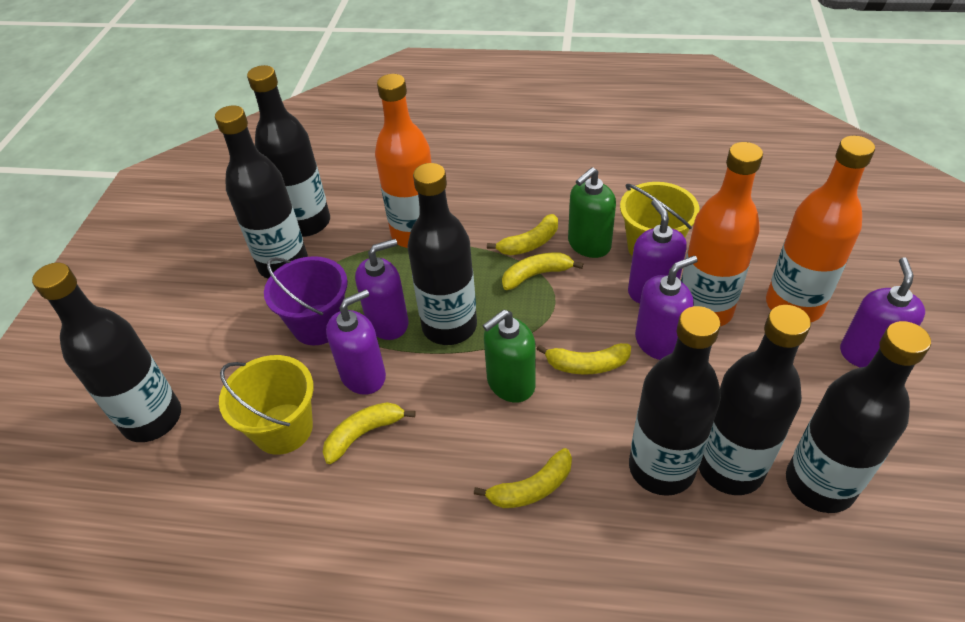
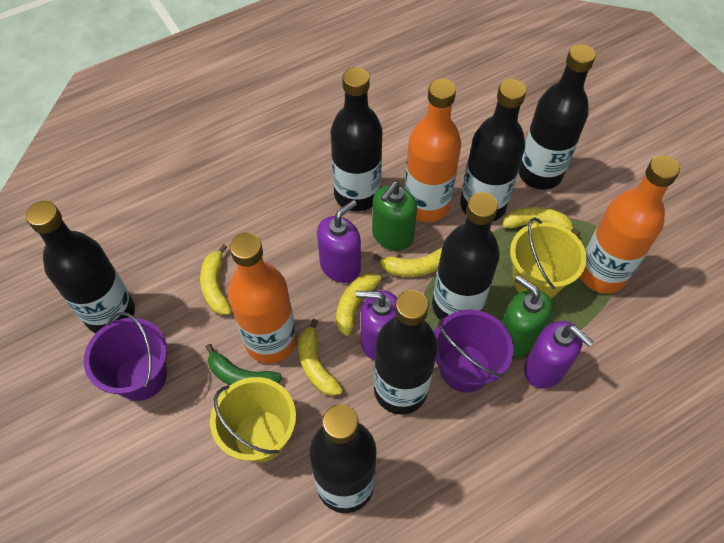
green banana: none = 0 -> [206,344,282,385] = 1
purple bucket: [264,256,348,345] = 1 -> [84,312,167,401] [434,310,514,393] = 2
purple soap dispenser: [326,289,386,395] [355,239,408,340] [628,199,687,304] [635,256,698,360] [840,257,925,368] = 5 -> [317,200,361,283] [356,290,397,360] [524,321,594,389] = 3

